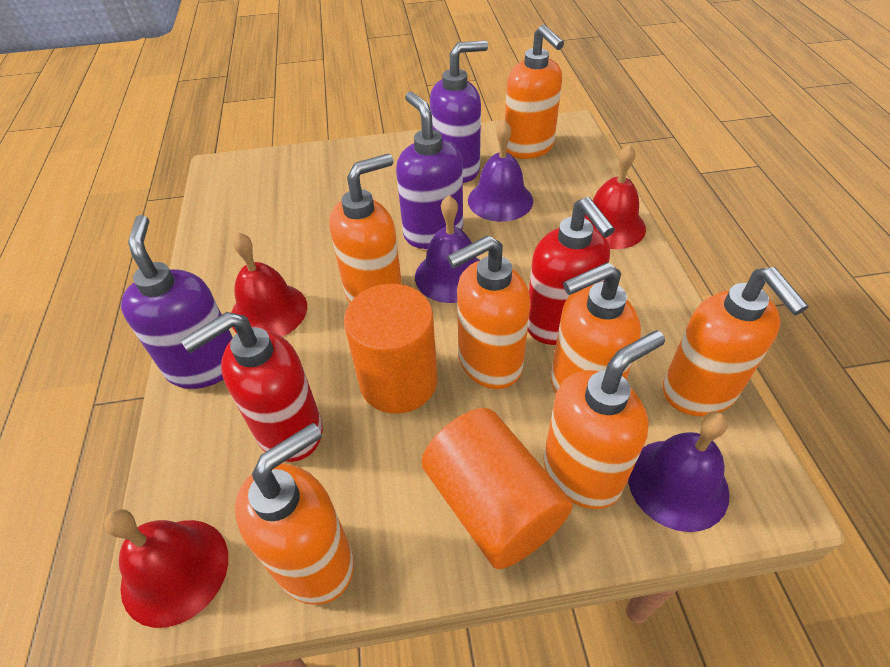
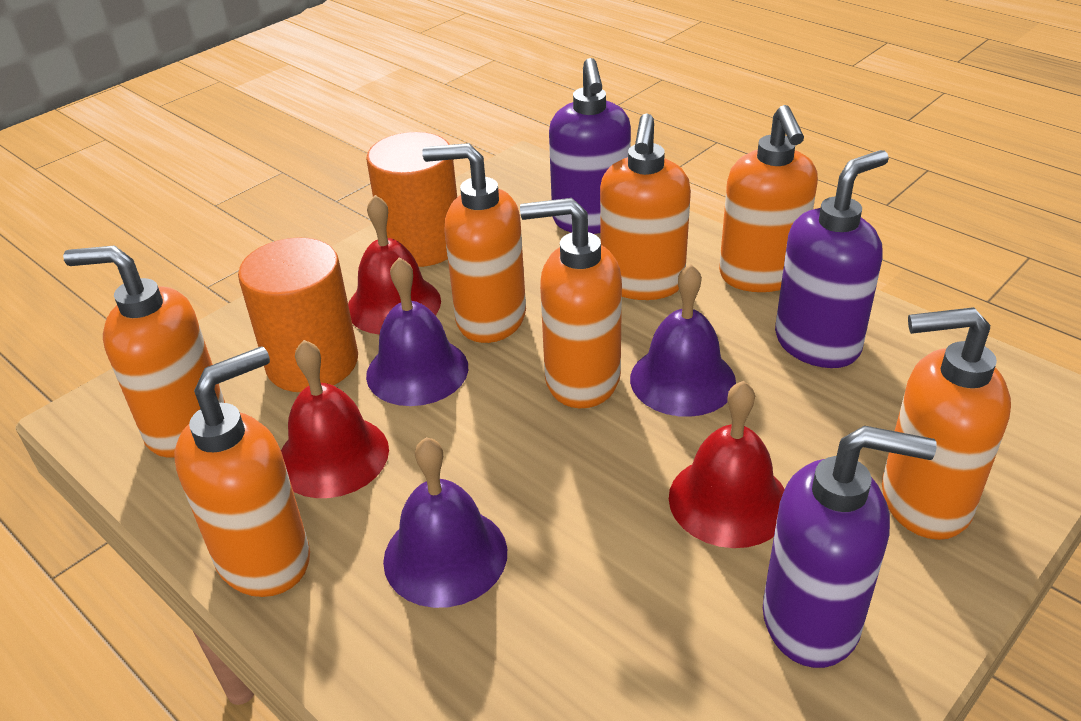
red soap dispenser: [181,312,323,462] [528,197,615,345] = 2 -> none = 0

